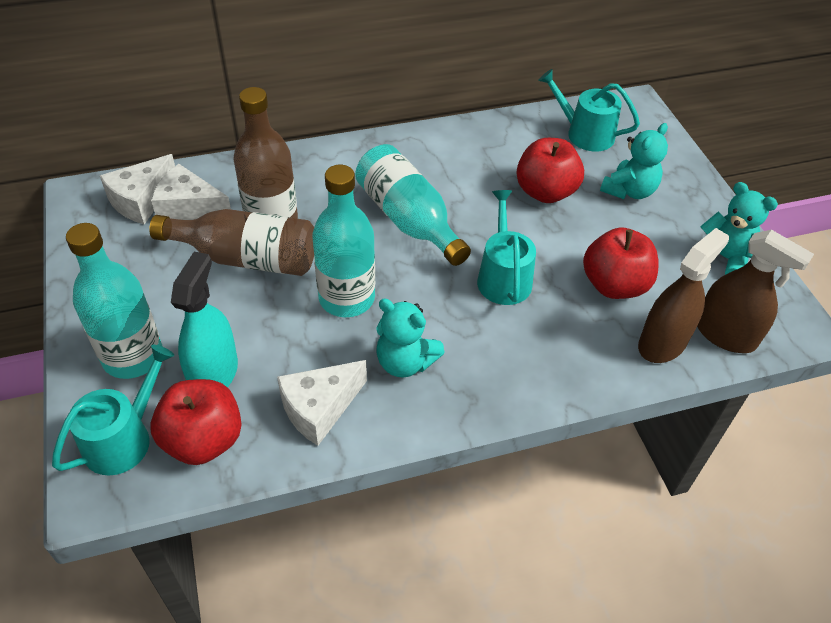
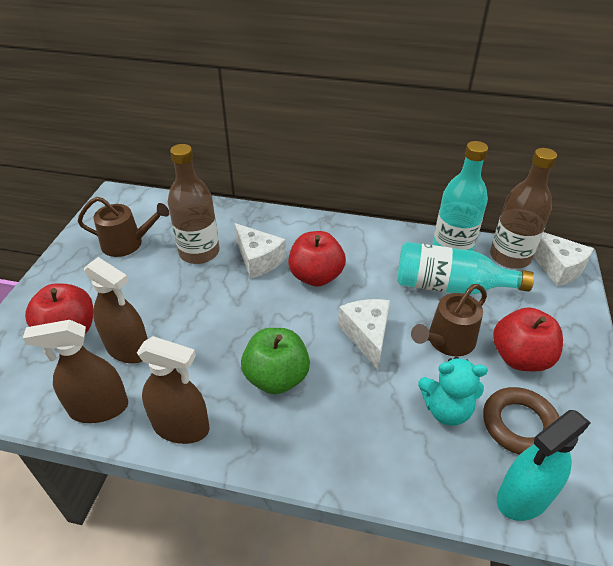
brown ring: none = 0 -> [483,387,559,455] = 1
brown spray bottle: [638,228,729,363] [697,230,814,353] = 2 -> [23,320,128,423] [84,257,148,363] [137,336,210,444] = 3
brown watering can: none = 0 -> [78,197,169,257] [411,284,487,357] = 2
green apple: none = 0 -> [241,328,310,395] = 1
turquoise bottle: [66,223,162,379] [312,165,375,317] [355,144,471,266] = 3 -> [397,242,534,295] [432,141,488,251] = 2
turquoise teddy bear: [376,299,445,378] [600,123,668,199] [700,182,778,275] = 3 -> [418,357,488,426] = 1
turquoise watering can: [52,345,174,476] [477,190,536,305] [538,69,640,151] = 3 -> none = 0

